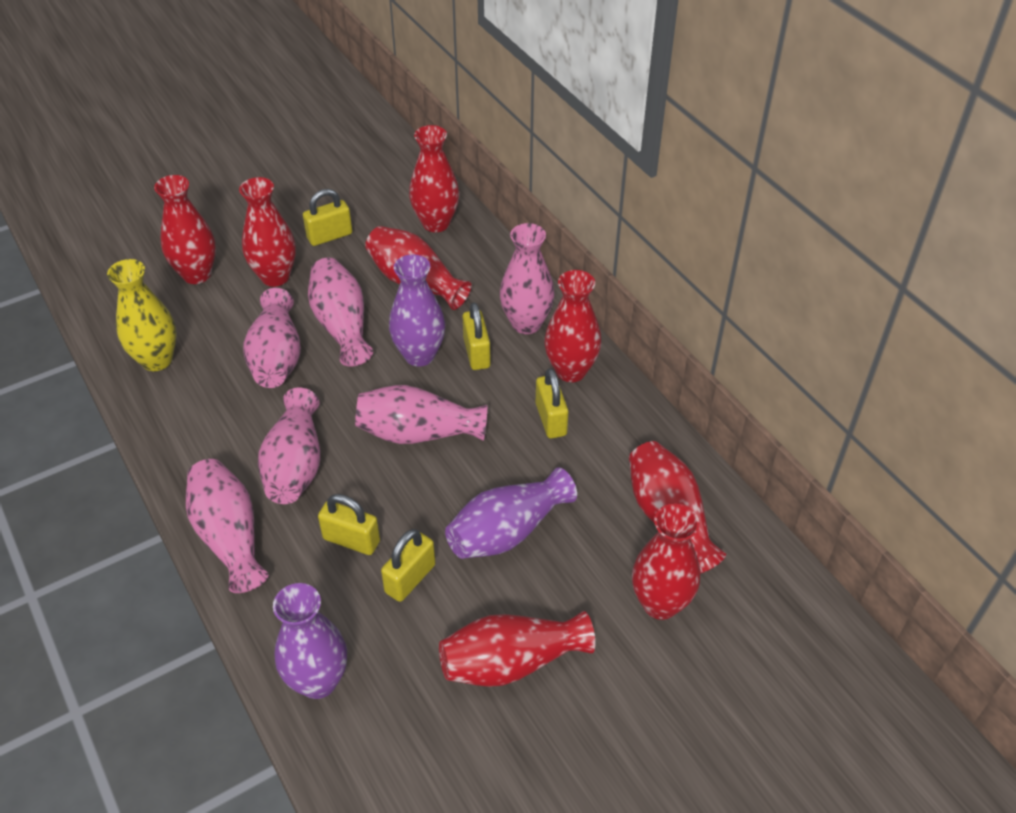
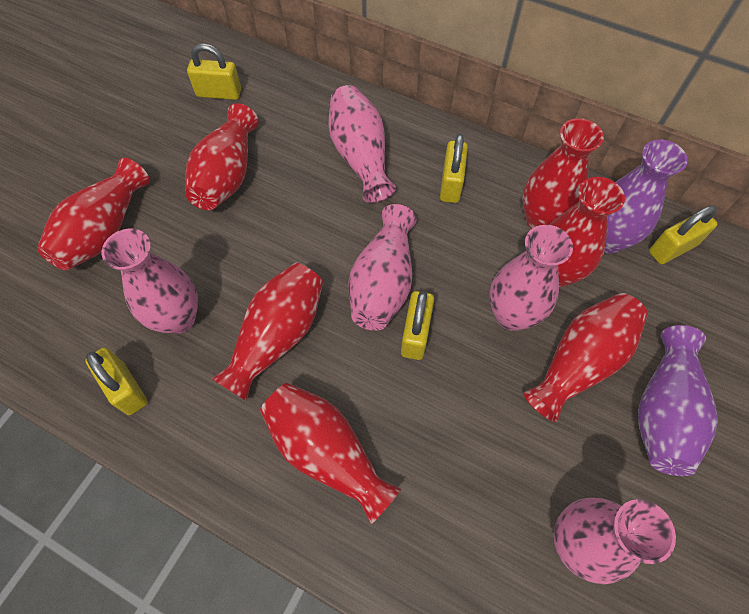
pink vase: [186,459,268,593] [243,288,301,388] [258,388,320,504] [308,258,373,367] [355,385,487,444] [500,223,555,334] = 6 -> [102,229,198,334] [329,85,396,203] [349,204,417,331] [490,225,573,331] [554,498,676,584] = 5
purple vase: [273,583,347,699] [389,254,445,367] [445,467,577,559] = 3 -> [604,140,688,253] [638,325,718,476] = 2
red vase: [154,175,216,284] [239,177,296,287] [365,226,472,310] [409,125,459,232] [439,611,595,687] [544,270,601,382] [629,441,726,574] [632,504,700,620] = 8 -> [37,158,150,270] [185,103,259,210] [212,263,323,401] [260,383,401,524] [522,118,604,229] [523,293,648,422] [549,177,625,288] = 7
yellow vase: [107,259,177,371] = 1 -> none = 0

